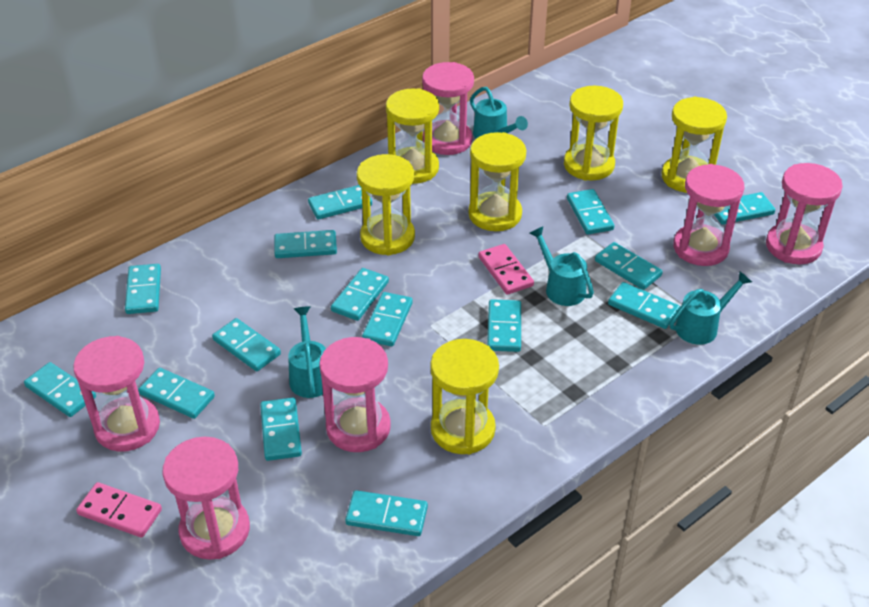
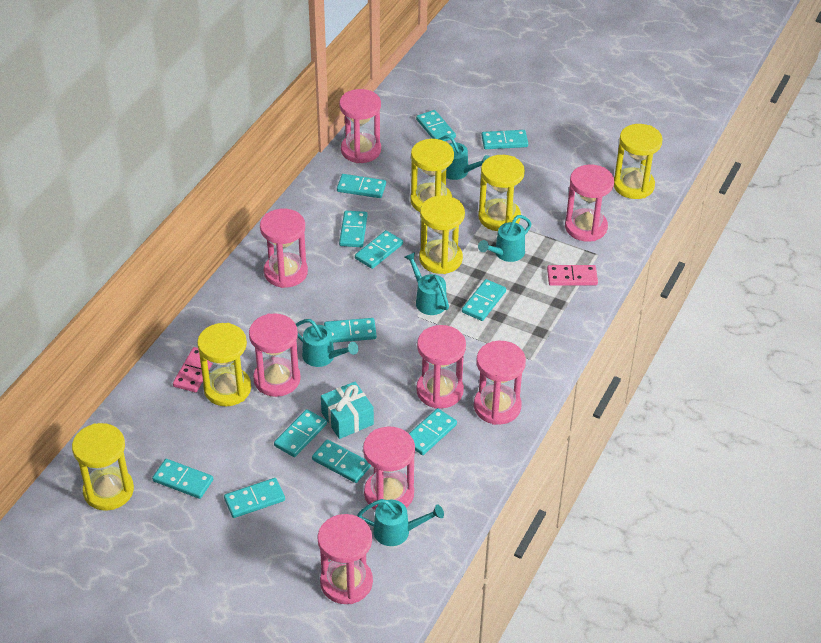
pink hourglass: [73,336,160,452] [163,437,250,560] [319,337,391,452] [422,62,474,155] [673,164,744,266] [766,163,843,264] = 6 -> [249,313,301,397] [260,209,308,288] [317,514,373,604] [339,89,381,163] [363,427,415,510] [416,325,466,409] [474,341,526,425] [565,164,614,242] = 8
turquoise domino: [24,362,96,417] [125,264,161,314] [138,368,215,419] [212,318,281,371] [260,398,302,461] [274,230,337,258] [308,185,372,220] [331,268,389,321] [345,490,428,536] [362,292,413,346] [487,299,521,352] [567,189,614,234] [595,242,663,290] [608,282,680,329] [714,192,775,225] = 15 -> [152,459,213,499] [224,478,285,518] [274,409,327,457] [312,439,371,483] [324,318,377,343] [337,174,386,198] [339,211,368,247] [355,230,403,269] [409,408,457,455] [416,110,456,141] [462,279,506,321] [481,130,528,149] = 12
turquoise gift: none = 0 -> [321,382,374,439] = 1
turquoise watering can: [288,306,326,398] [470,87,528,139] [530,227,594,306] [670,271,752,345] = 4 -> [296,319,358,367] [357,499,444,546] [404,252,449,315] [439,135,489,180] [478,215,531,262] = 5

